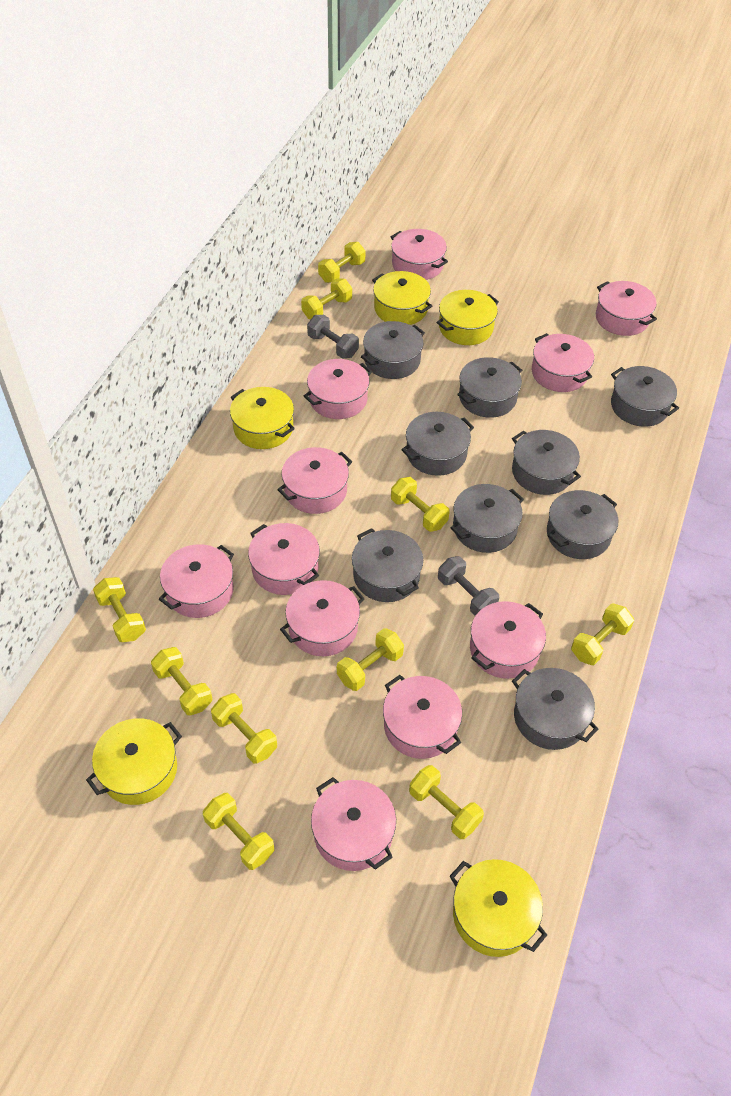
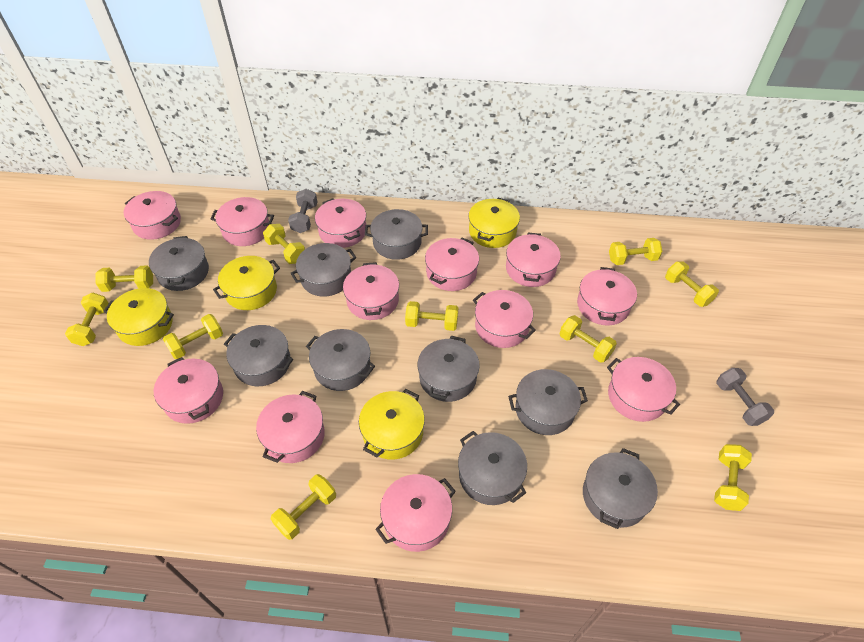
pink pot: [159,544,234,618] [248,523,320,595] [277,447,352,514] [280,580,365,656] [304,359,372,419] [311,777,396,871] [383,675,462,759] [391,229,448,280] [470,601,546,679] [532,333,594,392] [596,281,657,336] = 11 -> [124,191,181,240] [154,357,223,424] [210,197,274,246] [256,391,325,463] [315,198,366,248] [343,262,399,320] [375,474,456,552] [425,238,479,291] [473,290,536,348] [506,232,561,287] [577,267,637,326] [607,357,680,422] = 12
yellow pot: [86,718,182,805] [230,387,295,449] [372,271,432,325] [436,290,499,345] [449,859,547,957] = 5 -> [103,288,174,346] [213,256,280,310] [359,389,425,460] [468,198,520,248] = 4

